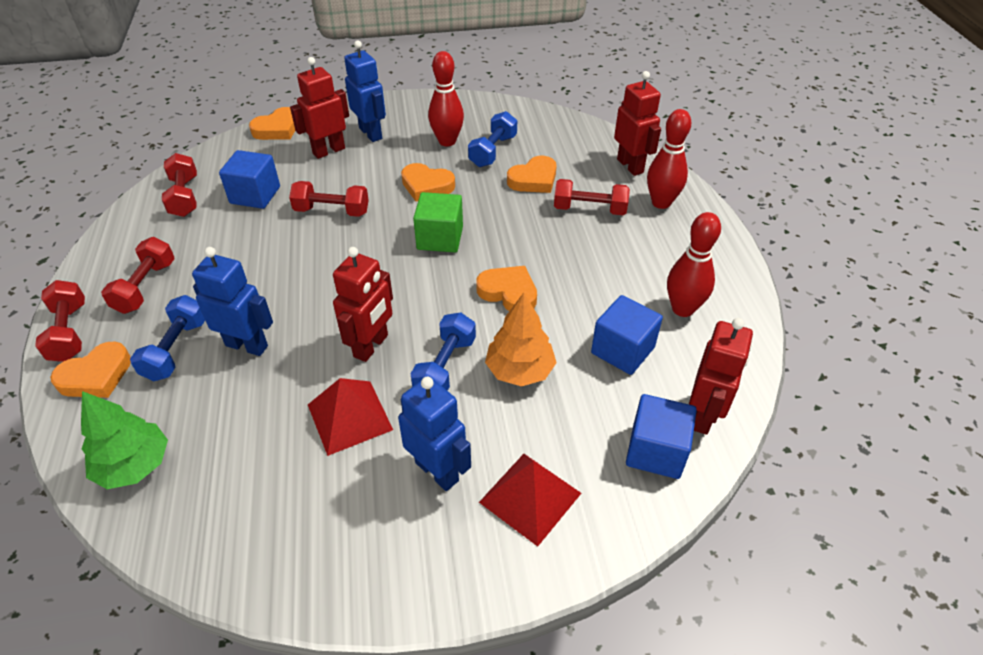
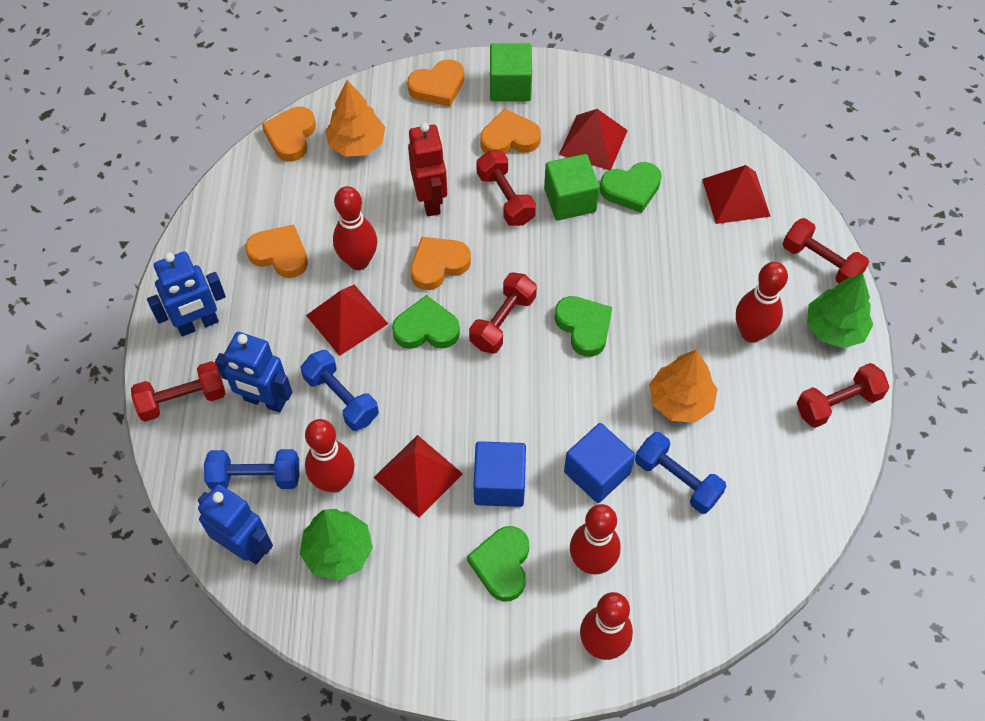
blue cube: [219,150,280,209] [591,295,663,375] [626,394,697,479] = 3 -> [473,441,526,507] [564,423,635,503] = 2
green cube: [413,192,463,252] = 1 -> [490,43,532,101] [544,154,600,221] = 2
green heart: none = 0 -> [392,295,460,349] [467,526,529,602] [554,296,612,357] [600,162,662,213] = 4
green tree: [81,391,168,489] = 1 -> [300,509,373,581] [807,273,873,348] = 2
orange tree: [485,293,557,387] = 1 -> [325,80,385,157] [649,349,718,423] = 2
red bowling pin: [428,51,464,146] [647,109,692,209] [667,212,721,317] = 3 -> [305,419,354,493] [333,186,377,270] [570,504,621,574] [580,592,633,660] [736,262,788,343] = 5
red pyramid: [308,378,393,456] [479,454,581,547] = 2 -> [306,285,388,356] [373,435,463,518] [559,109,628,170] [702,165,771,224] = 4
red robot: [290,57,349,159] [333,247,393,362] [614,71,661,176] [689,318,753,435] = 4 -> [408,123,447,216] = 1

